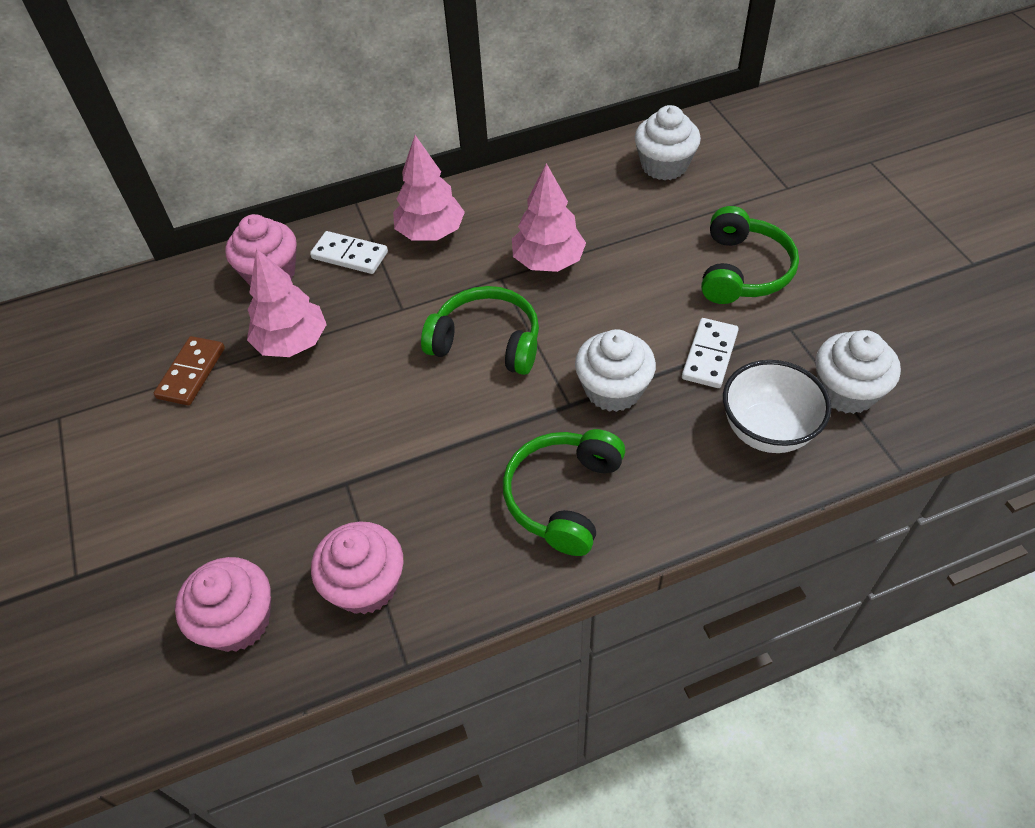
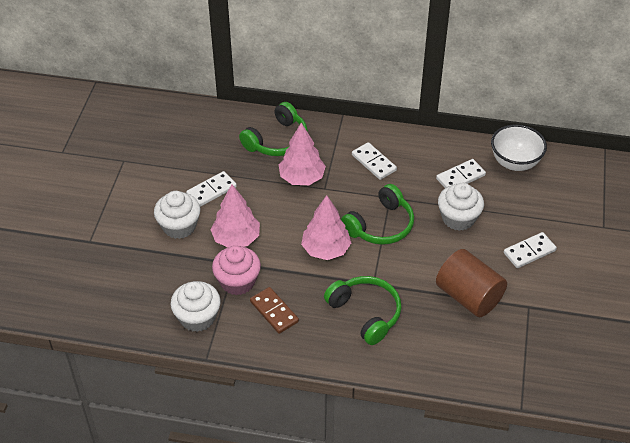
brown cylinder: none = 0 -> [436,249,507,317] = 1
pink cupcake: [175,557,271,652] [225,214,297,286] [311,521,403,614] = 3 -> [212,246,261,295] = 1
white domino: [310,231,388,274] [682,318,739,388] = 2 -> [186,171,237,207] [352,142,397,180] [436,159,486,188] [504,232,557,268] = 4

